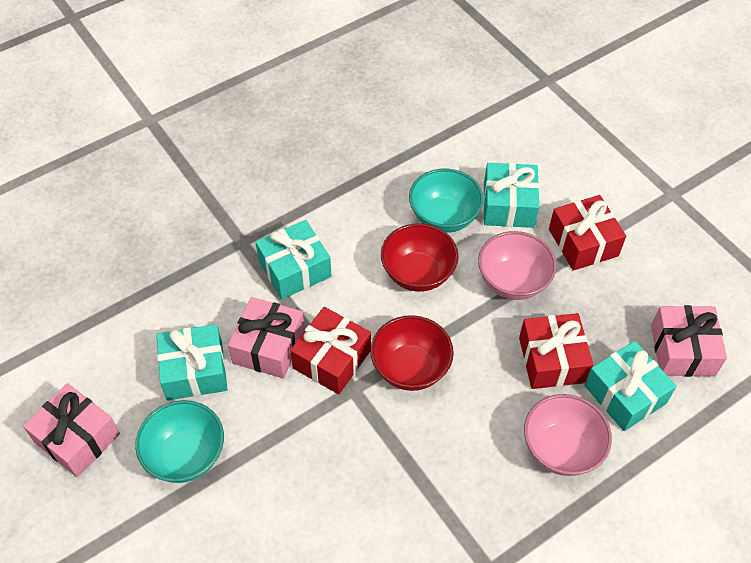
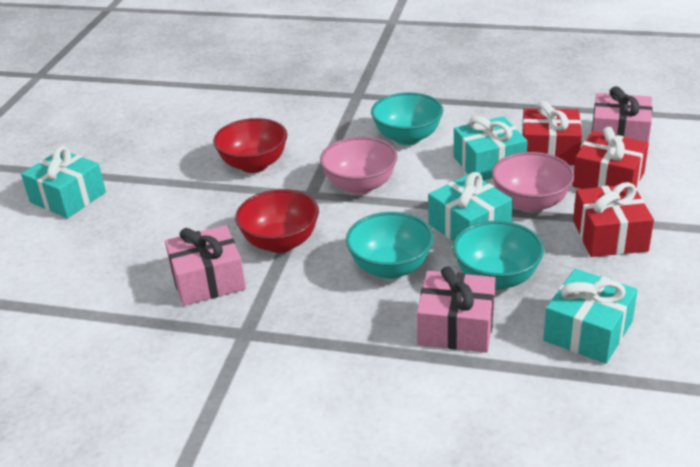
turquoise bowl: [135,400,224,483] [409,169,484,233] = 2 -> [346,212,434,279] [371,92,443,145] [453,221,544,290] = 3

